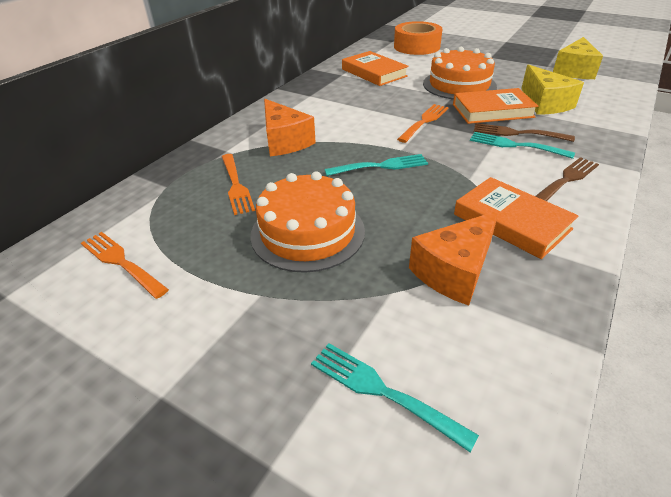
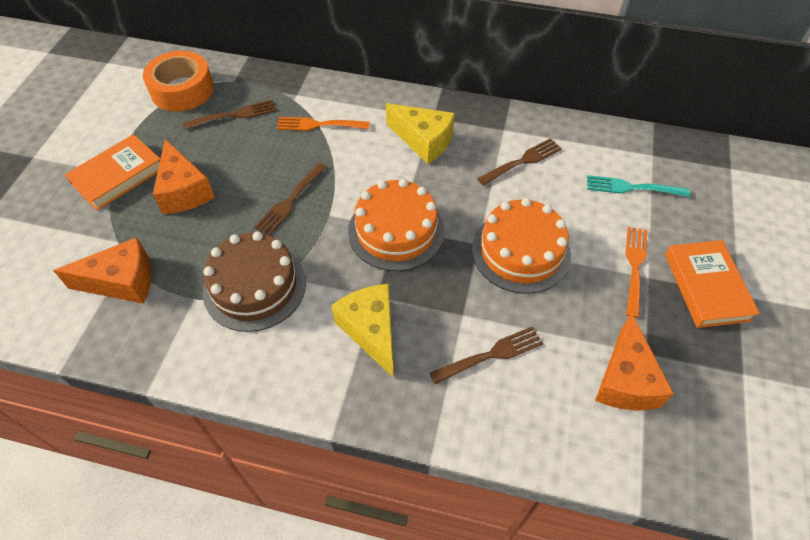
brown cake: none = 0 -> [203,231,306,332] = 1
brown fork: [474,123,575,142] [535,157,599,201] = 2 -> [183,99,277,130] [254,163,327,236] [430,327,543,384] [477,138,562,186] = 4
orange book: [342,51,409,86] [453,88,538,124] [454,177,578,259] = 3 -> [65,134,160,211] [665,240,760,328] = 2
orange cheese: [264,99,316,156] [409,211,499,306] = 2 -> [53,237,152,304] [153,139,215,214] [595,312,674,410] = 3
orange fork: [81,232,169,299] [222,154,255,215] [397,104,448,143] = 3 -> [277,117,370,131] [626,227,647,318] = 2
turquoise fork: [311,343,479,452] [324,154,428,176] [470,132,575,159] = 3 -> [587,175,690,197] = 1

